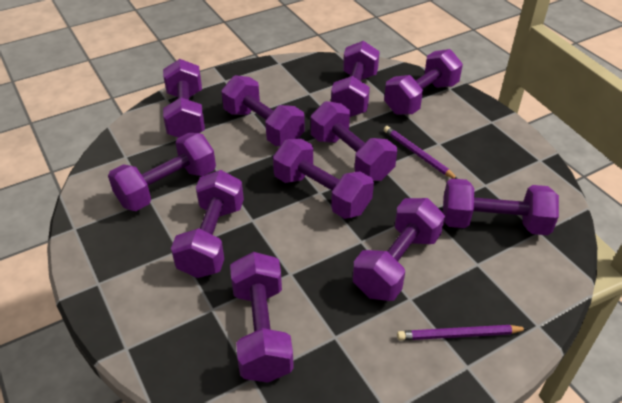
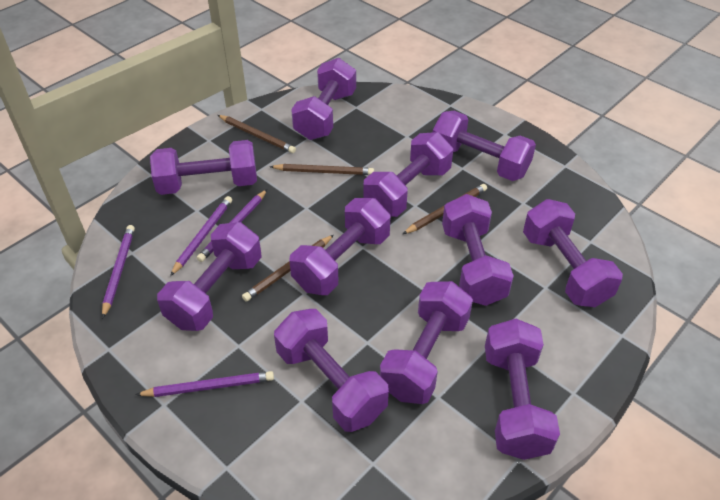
brown pencil: none = 0 -> [218,115,296,153] [242,235,334,302] [270,164,374,175] [403,184,487,234] = 4
purple pencil: [384,126,457,179] [397,325,528,340] = 2 -> [102,225,135,319] [135,371,274,397] [170,196,232,276] [197,189,267,262] = 4

